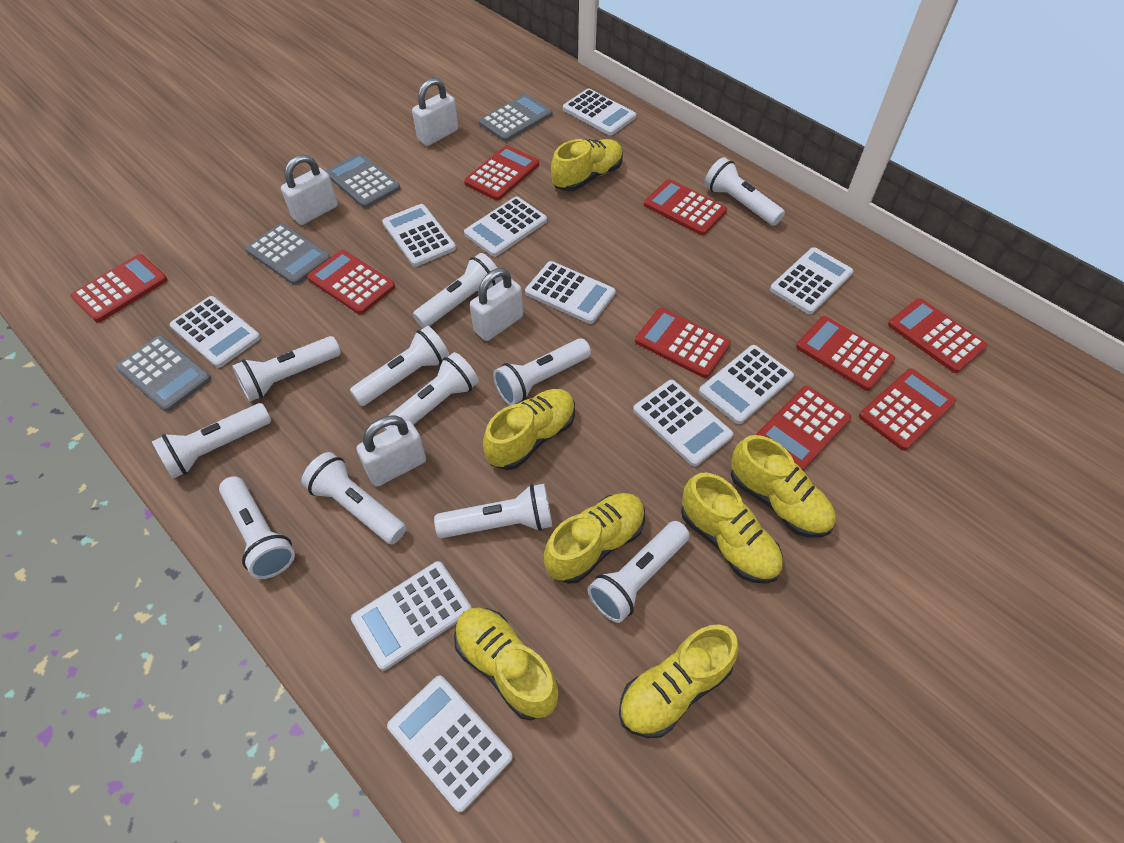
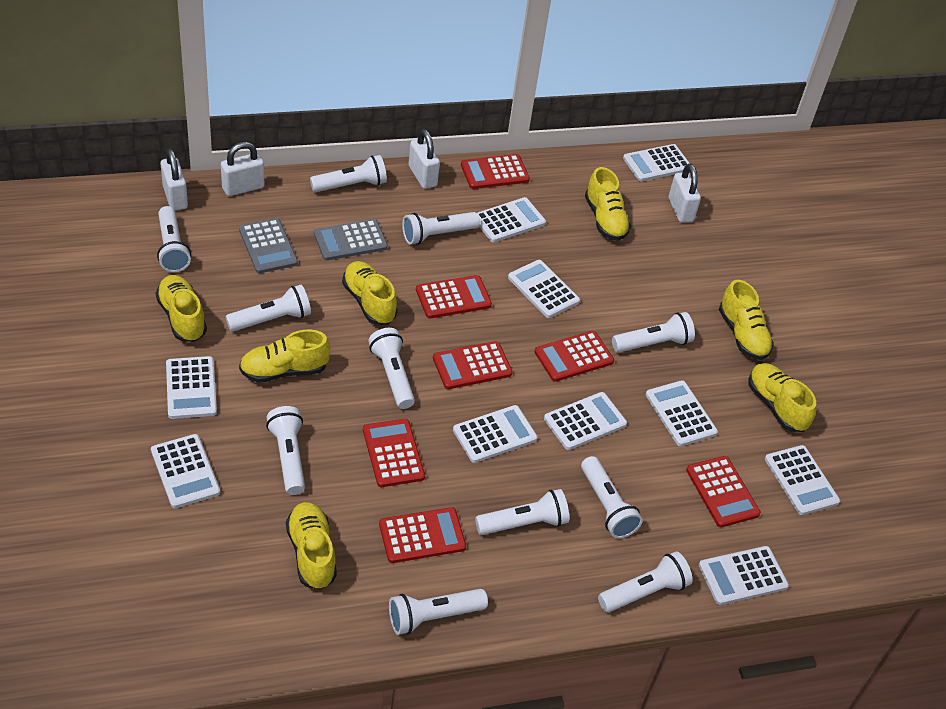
grey calculator: [116,335,211,412] [246,223,330,285] [325,153,401,208] [479,94,552,142] = 4 -> [239,218,298,273] [314,219,388,260] = 2
red calculator: [71,254,168,322] [307,250,395,315] [464,145,539,200] [635,308,731,378] [644,179,727,235] [756,386,851,471] [796,316,895,391] [859,368,956,451] [888,298,987,373] = 9 -> [363,419,425,487] [379,507,466,563] [416,275,492,319] [433,341,513,389] [461,154,530,189] [535,331,614,382] [686,456,761,527] = 7

